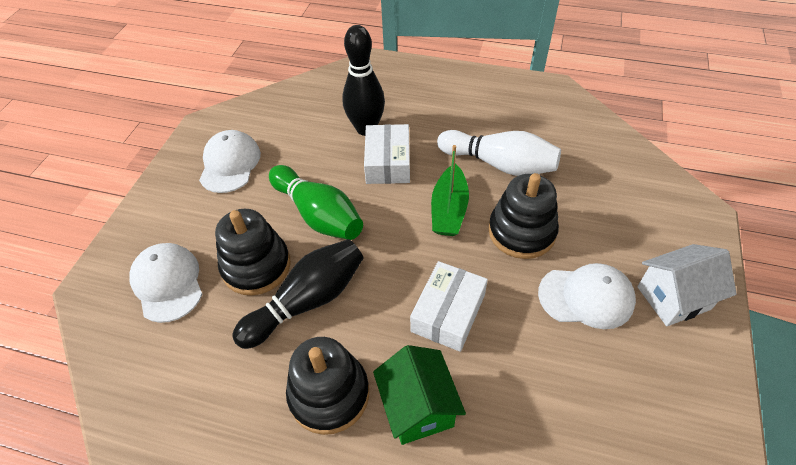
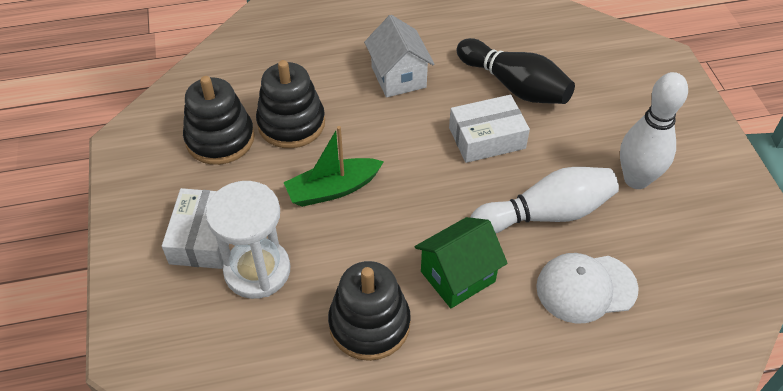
black bowling pin: [232,239,364,349] [342,25,385,136] = 2 -> [457,38,575,104] = 1
green bowling pin: [269,165,363,240] = 1 -> none = 0
white bowling pin: [437,130,561,176] = 1 -> [470,167,619,233] [620,72,688,189] = 2
white cap: [129,243,202,323] [199,130,261,193] [538,263,636,329] = 3 -> [536,253,639,324] = 1
white hourglass: none = 0 -> [206,181,290,299] = 1

